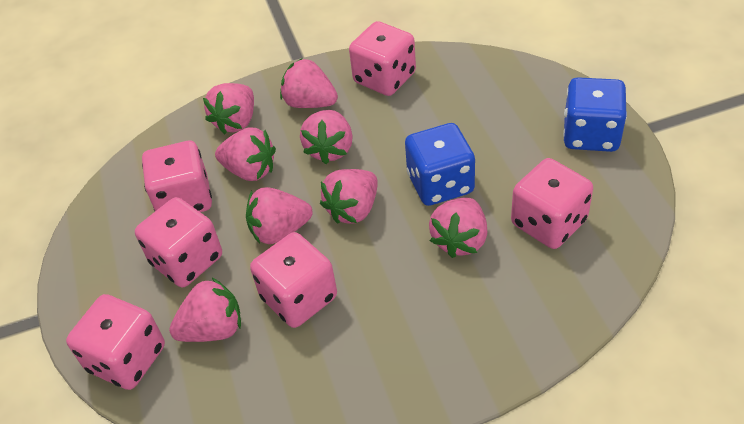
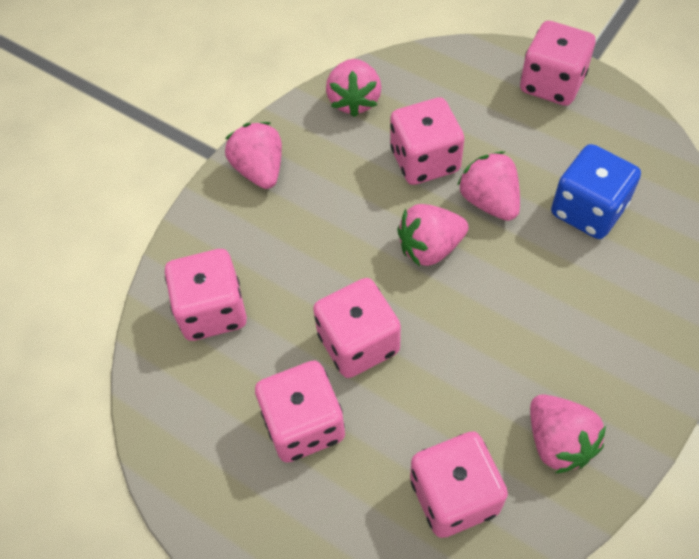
blue dice: [405,123,475,206] [563,77,627,152] = 2 -> [551,144,641,239] = 1
pink strawberry: [169,277,241,342] [203,83,254,134] [215,128,276,181] [246,187,313,244] [280,58,338,108] [300,110,353,164] [320,169,378,224] [429,198,487,258] = 8 -> [225,122,282,189] [326,59,381,117] [397,204,469,266] [457,151,520,221] [530,394,606,473] = 5

